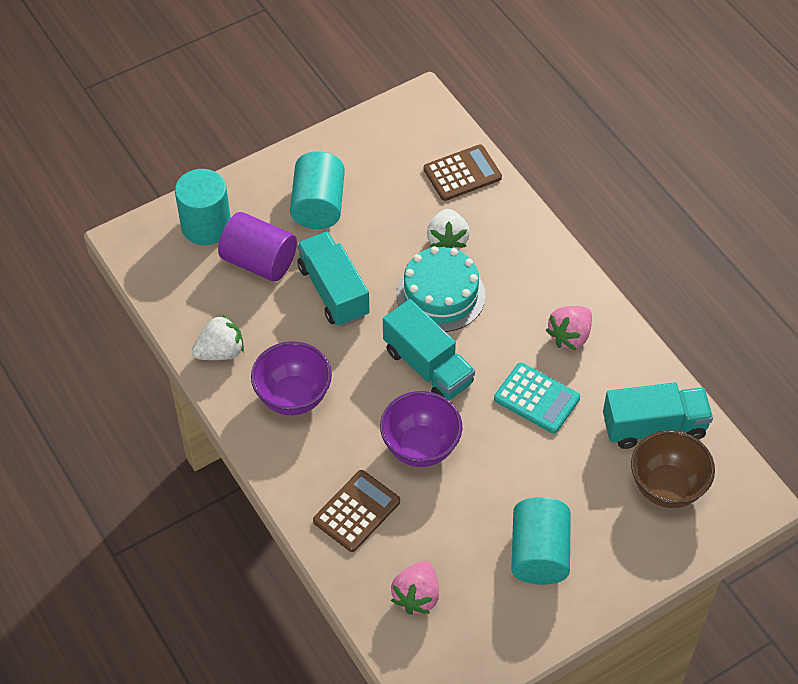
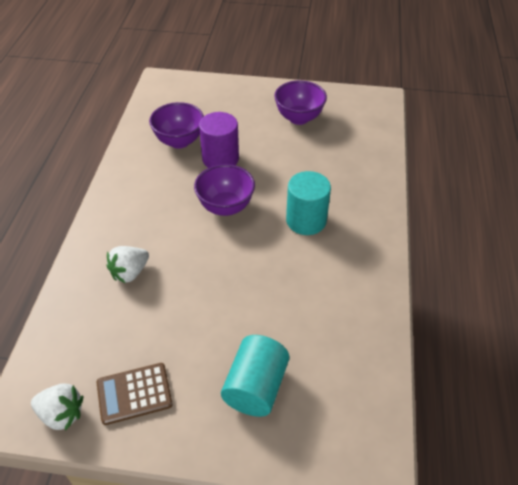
brown bowl: [631,430,715,508] = 1 -> none = 0
brown calculator: [313,470,400,552] [424,144,502,201] = 2 -> [97,363,173,425] = 1
pink strawberry: [391,561,439,615] [546,306,592,350] = 2 -> none = 0
purple bowl: [251,341,332,415] [380,391,462,467] = 2 -> [149,102,204,149] [194,164,255,216] [274,80,327,125] = 3
turquoise cake: [396,246,485,332] = 1 -> none = 0
turquoise calculator: [494,362,580,433] = 1 -> none = 0
turquoise cylinder: [175,169,231,245] [290,151,345,229] [511,497,571,585] = 3 -> [221,335,289,417] [286,171,331,235] = 2
turquoise truck: [297,231,369,327] [383,299,475,400] [603,382,713,449] = 3 -> none = 0

